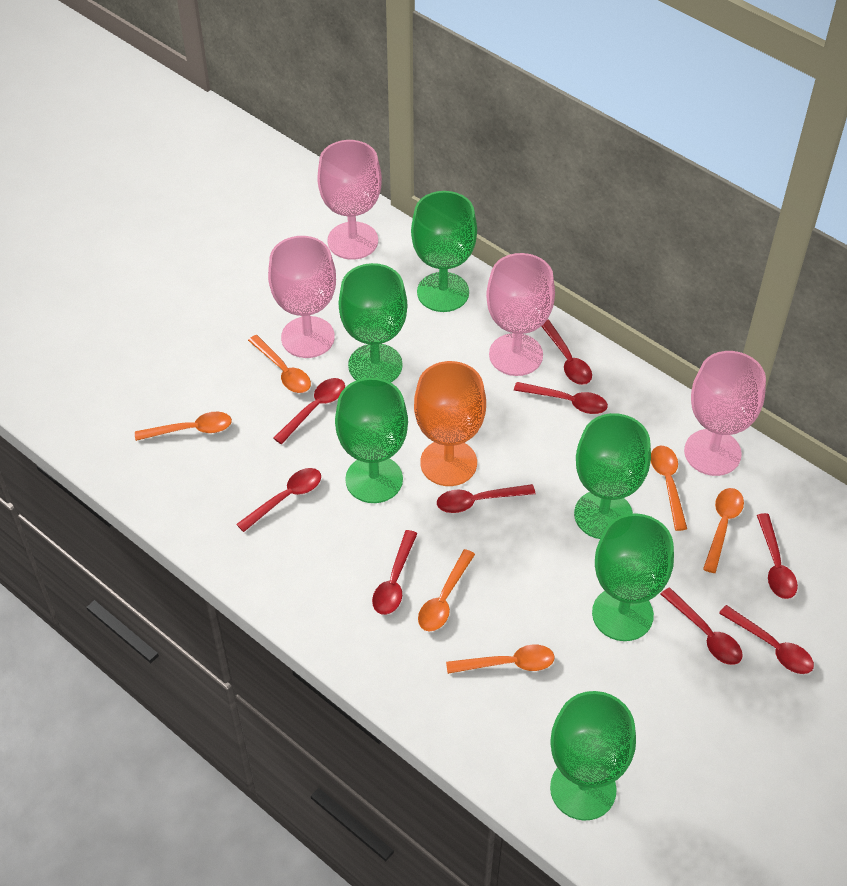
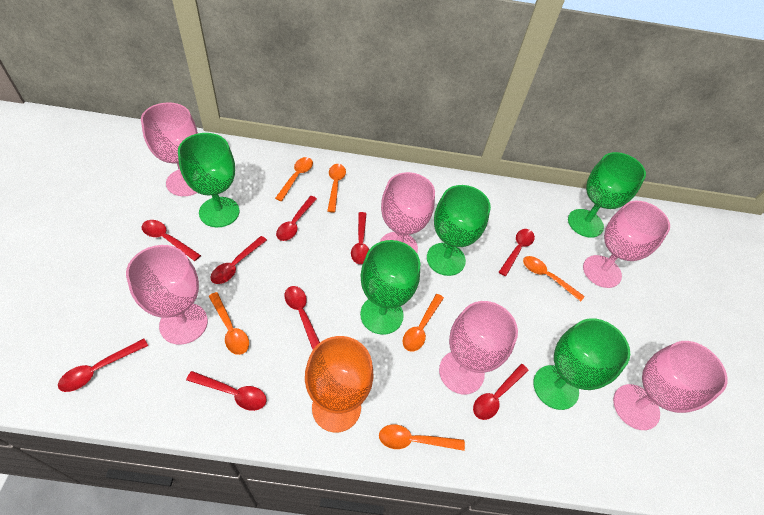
green goblet: [335,378,408,503] [339,263,407,382] [411,191,477,312] [550,691,636,821] [574,413,651,539] [592,513,674,641] = 6 -> [178,133,239,227] [360,240,420,335] [427,185,491,276] [533,318,630,410] [568,152,646,238] = 5
pink goblet: [268,236,336,358] [317,140,382,260] [486,253,555,376] [684,351,766,476] = 4 -> [126,245,208,345] [141,103,198,196] [380,172,435,253] [439,301,518,394] [583,201,670,288] [613,341,727,430] = 6

